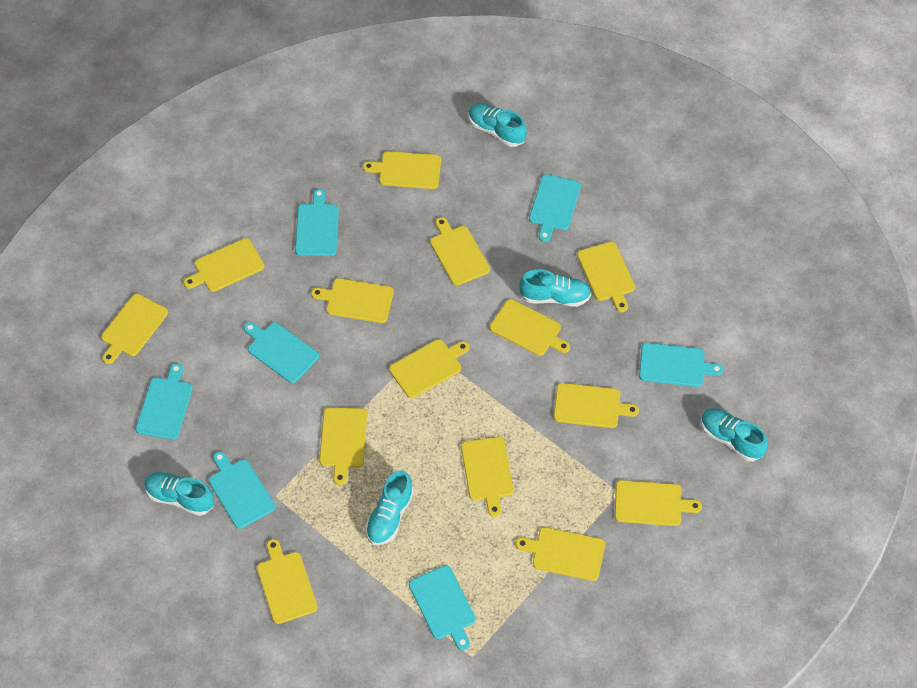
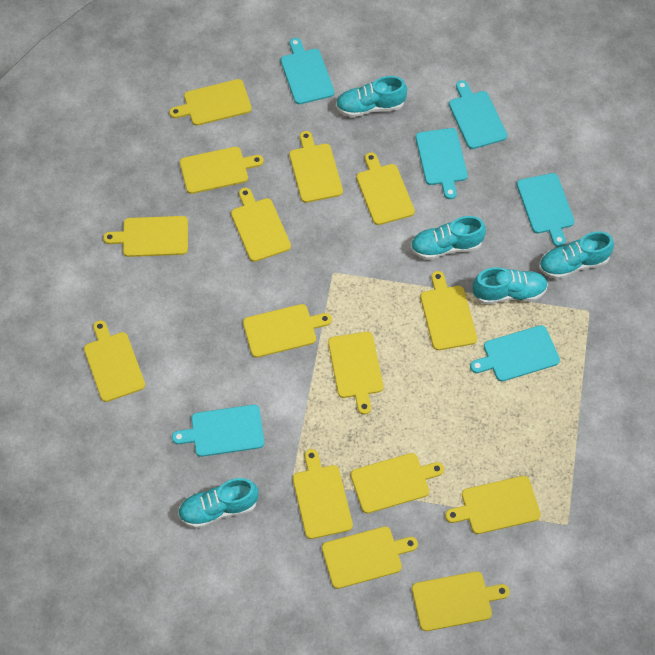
turquoise cutting board: [136,363,193,440] [209,451,276,529] [244,322,319,383] [295,189,339,256] [409,565,476,650] [529,174,581,242] [639,343,723,387] = 7 -> [172,405,264,457] [281,38,335,104] [416,128,468,199] [449,80,507,149] [470,325,560,381] [517,173,575,247] = 6
yellow cutting board: [101,294,168,364] [184,238,264,292] [257,539,318,624] [311,278,394,323] [319,407,367,485] [363,151,441,189] [389,339,469,398] [430,217,490,286] [461,437,514,517] [490,299,570,356] [516,527,605,581] [554,383,639,428] [577,242,635,312] [615,480,702,526] = 14 -> [84,320,145,402] [103,216,188,257] [169,79,252,126] [180,147,264,194] [231,188,291,262] [243,304,332,358] [289,131,343,203] [293,449,353,539] [322,526,418,589] [328,332,383,414] [351,453,444,513] [356,152,415,225] [412,571,510,631] [420,271,477,350] [445,476,541,534] = 15

